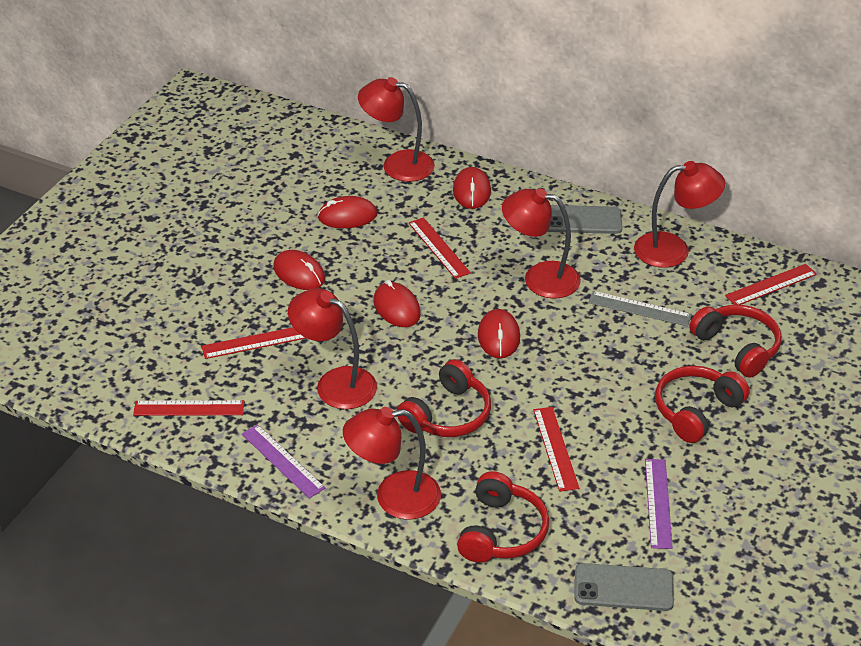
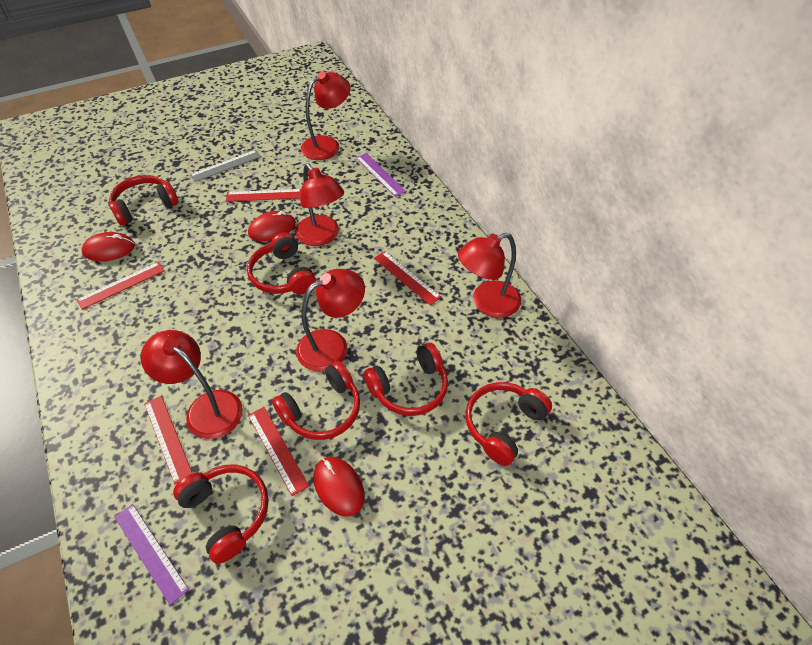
grey phone: [548,205,622,234] [574,563,674,611] = 2 -> none = 0
red headphones: [397,359,491,437] [457,471,549,563] [655,366,750,443] [689,305,782,378] = 4 -> [109,175,178,226] [173,465,269,564] [247,232,316,294] [272,361,360,440] [364,343,448,416] [466,382,552,466] = 6
red mouse: [273,250,325,290] [317,196,377,228] [373,280,421,327] [453,167,491,209] [478,309,520,359] = 5 -> [82,232,135,261] [248,211,296,241] [314,457,365,516] = 3

